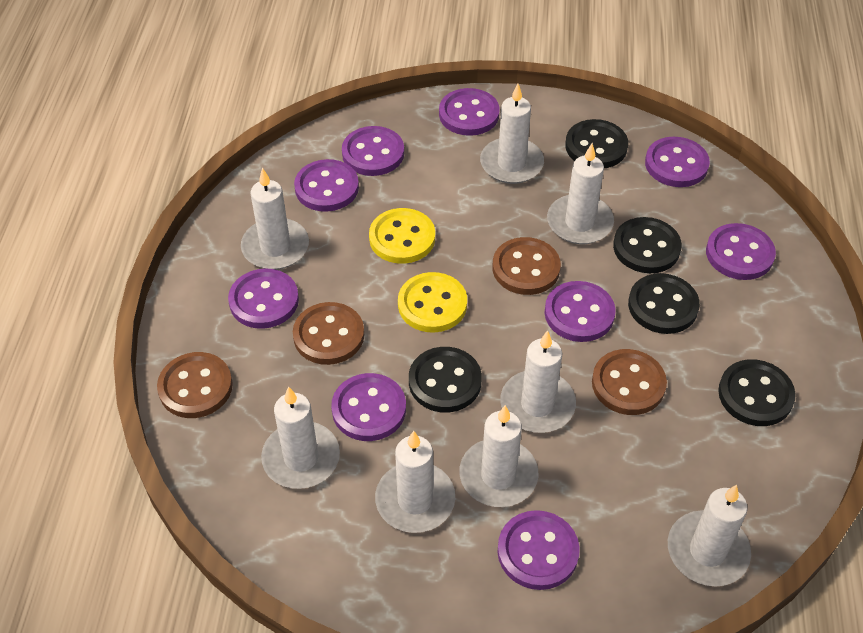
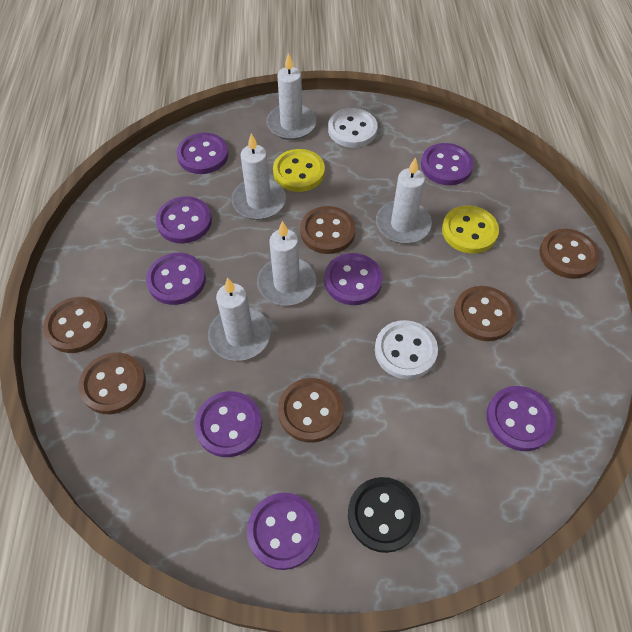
black button: [409,347,482,412] [565,119,628,168] [613,217,682,273] [628,273,700,334] [718,359,796,426] = 5 -> [348,477,420,553] = 1
brown button: [157,352,233,418] [293,302,364,365] [492,237,561,295] [592,349,667,415] = 4 -> [43,297,108,353] [78,352,146,414] [278,378,344,443] [300,206,356,254] [454,286,516,341] [539,229,600,279] = 6
purple button: [228,268,299,329] [294,159,359,212] [331,373,406,441] [342,126,404,176] [439,88,500,136] [498,510,580,590] [545,281,616,342] [645,137,710,187] [706,223,776,280] = 9 -> [146,253,206,305] [156,196,212,244] [176,133,229,174] [194,391,262,457] [247,493,320,570] [324,253,383,305] [421,143,474,185] [486,386,556,451] = 8
white button: none = 0 -> [328,108,378,148] [375,320,438,379] = 2
white candle: [241,168,309,270] [261,386,340,489] [375,431,455,533] [459,405,539,507] [480,84,544,184] [500,330,576,433] [547,143,614,244] [668,485,751,586] = 8 -> [208,278,271,361] [231,133,286,220] [257,221,316,305] [266,53,316,140] [376,157,432,244] = 5

